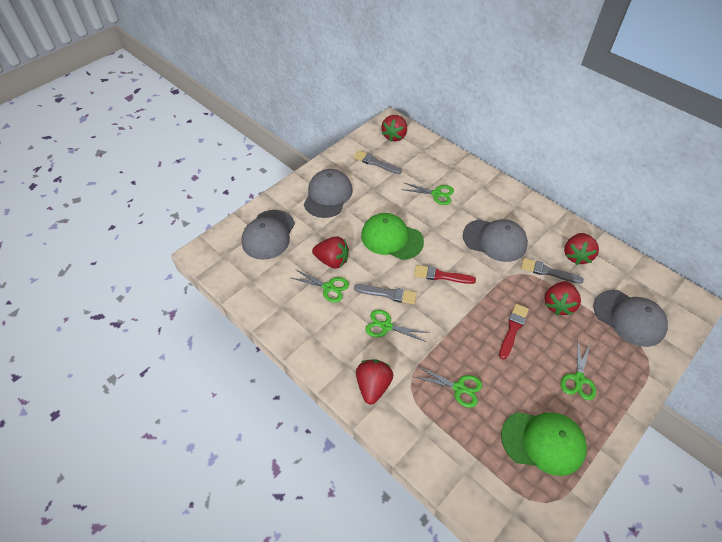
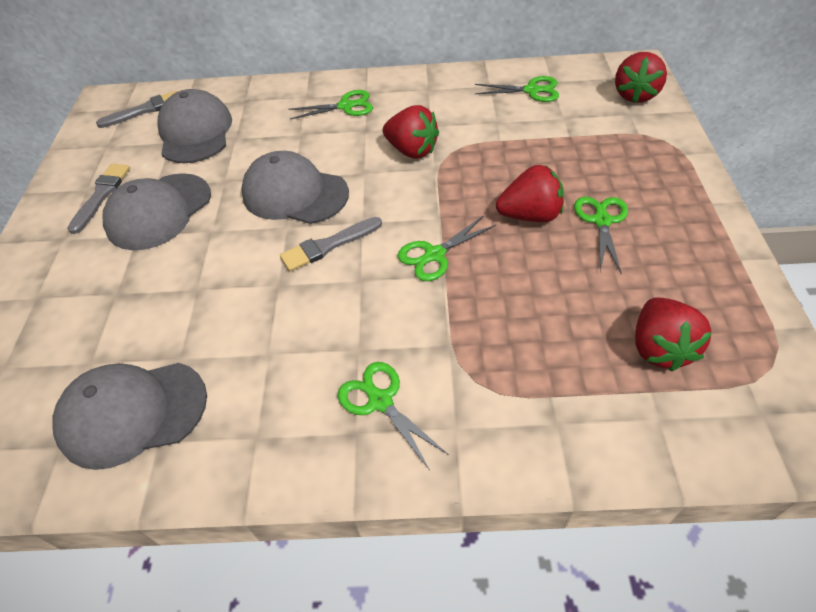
green cap: [361,213,424,260] [501,412,587,476] = 2 -> none = 0
red brush: [414,265,476,284] [499,304,529,359] = 2 -> none = 0
red strawberry: [312,237,349,269] [356,360,393,404] [381,115,407,141] [544,281,581,315] [564,233,599,265] = 5 -> [383,105,439,159] [496,165,564,222] [615,52,667,103] [635,297,712,371] = 4

